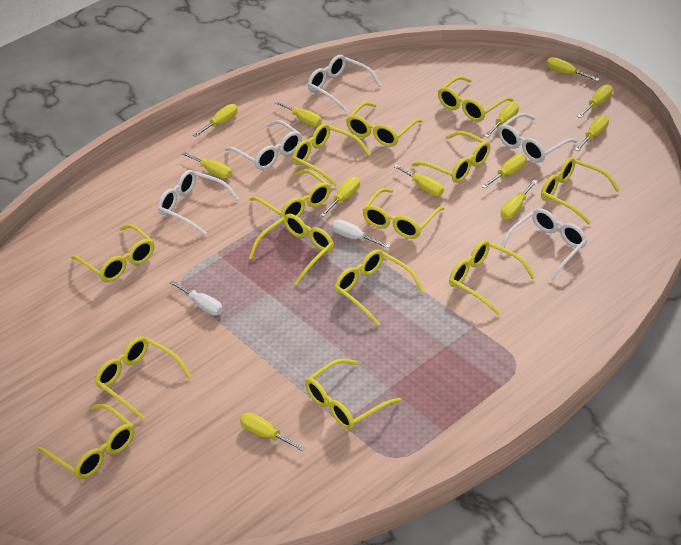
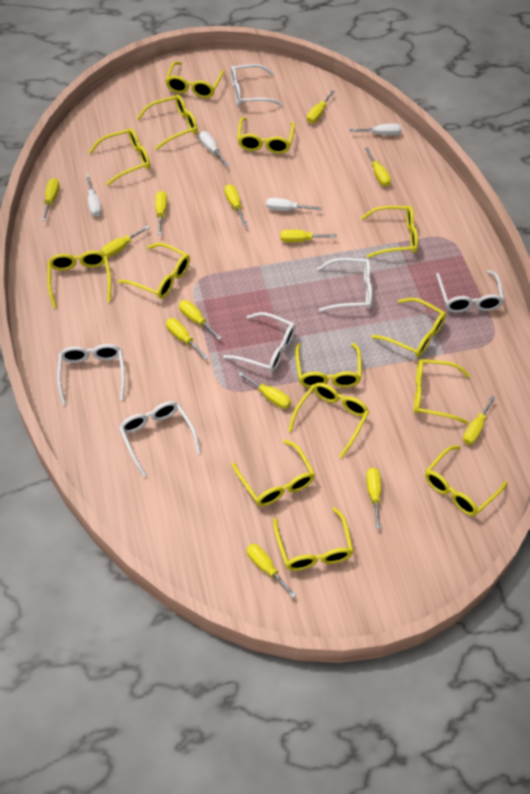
white glasses: [158,170,239,235] [225,120,302,170] [308,55,382,112] [498,113,577,162] [499,208,588,281] = 5 -> [57,344,125,405] [119,401,201,477] [223,312,295,373] [231,64,282,106] [317,258,372,312] [436,270,504,313] = 6
white screwdriver: [170,280,223,316] [332,220,390,248] = 2 -> [86,175,101,217] [199,131,230,167] [266,198,322,211] [349,124,401,135] = 4
yellow screwdriver: [182,152,232,179] [193,104,238,137] [240,413,306,452] [274,101,322,127] [320,177,360,217] [393,164,444,196] [481,154,527,188] [485,102,519,137] [501,180,537,220] [547,57,600,81] [575,115,609,151] [577,85,613,118] = 12 -> [42,178,59,221] [101,225,150,257] [155,191,167,234] [166,318,208,359] [179,300,222,340] [225,184,247,226] [238,372,291,409] [247,544,296,598] [280,230,337,242] [307,90,335,123] [365,148,391,187] [366,468,381,529] [463,396,495,445] = 13

